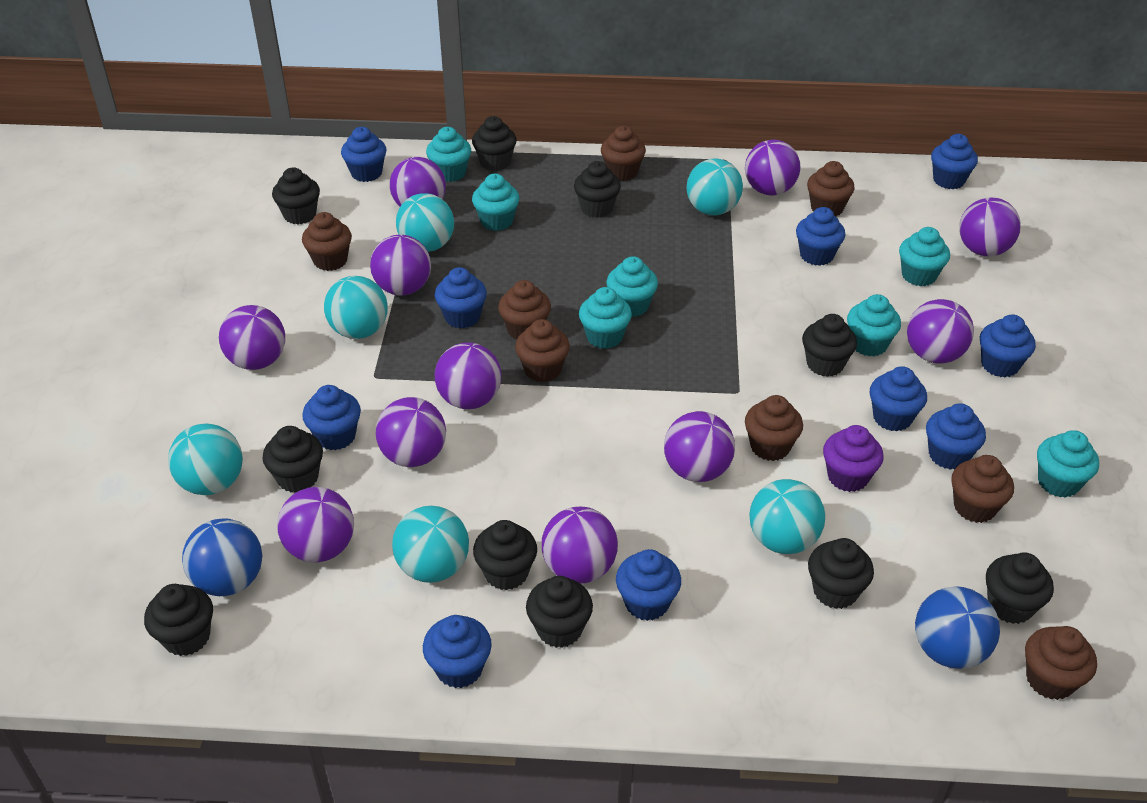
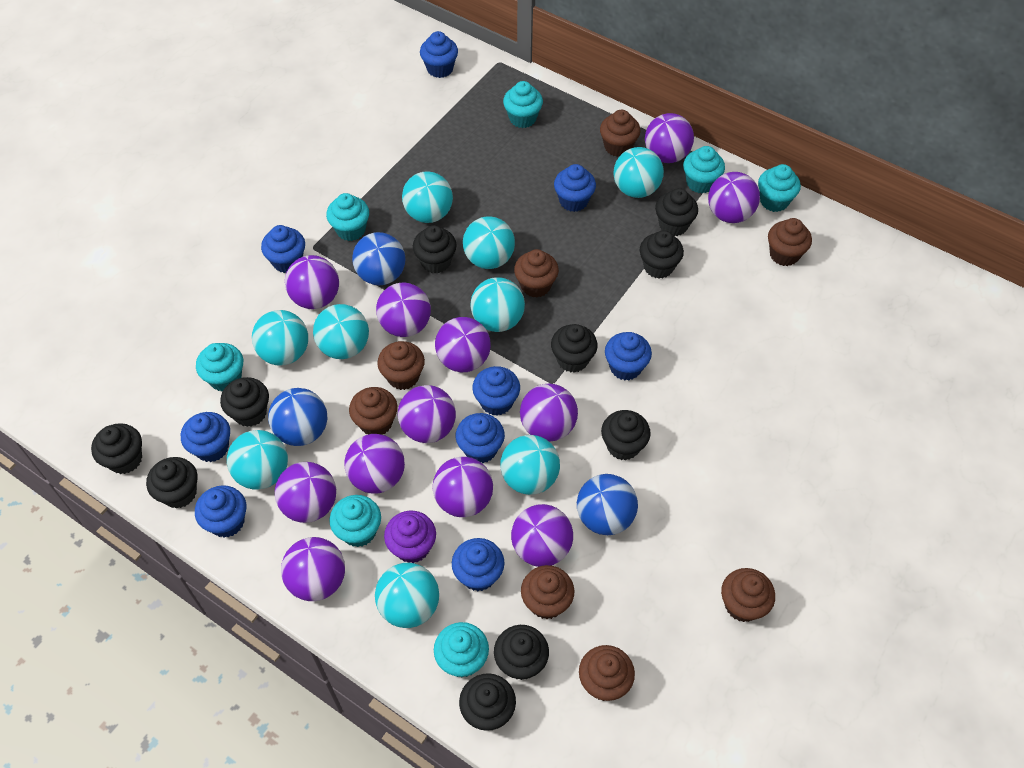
blue ball: [182,518,262,596] [915,586,1000,669] = 2 -> [268,388,327,446] [352,232,406,285] [577,474,638,535] = 3
blue cupcake: [302,385,361,450] [341,127,387,182] [423,615,492,688] [435,267,487,328] [616,549,681,621] [796,207,846,266] [870,366,927,431] [926,403,986,470] [931,134,978,189] [980,314,1036,377] = 10 -> [181,412,230,462] [195,485,246,538] [261,225,305,273] [420,31,458,78] [452,538,504,591] [456,413,505,463] [472,366,520,416] [554,164,596,212] [605,332,652,380] = 9
purple ball: [219,305,285,370] [277,487,354,562] [370,235,431,296] [376,397,446,467] [390,157,446,206] [435,342,501,409] [542,507,618,584] [664,411,735,482] [745,140,800,195] [907,299,974,364] [959,198,1021,256] = 11 -> [275,462,336,523] [281,537,345,601] [285,255,339,309] [344,434,405,494] [376,283,431,337] [398,385,456,443] [433,457,493,517] [435,317,491,372] [511,504,573,567] [520,384,578,442] [645,113,694,163] [708,172,760,223] = 12
turquoise ball: [168,423,243,495] [324,276,388,339] [392,506,469,583] [396,193,454,252] [686,158,743,215] [749,479,825,554] = 6 -> [227,430,288,490] [252,310,308,366] [313,304,369,359] [375,563,439,628] [402,171,453,223] [463,216,515,269] [470,277,525,332] [500,435,560,495] [613,147,664,198] = 9

